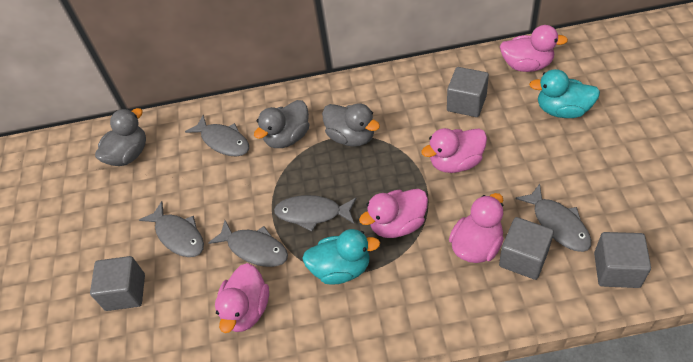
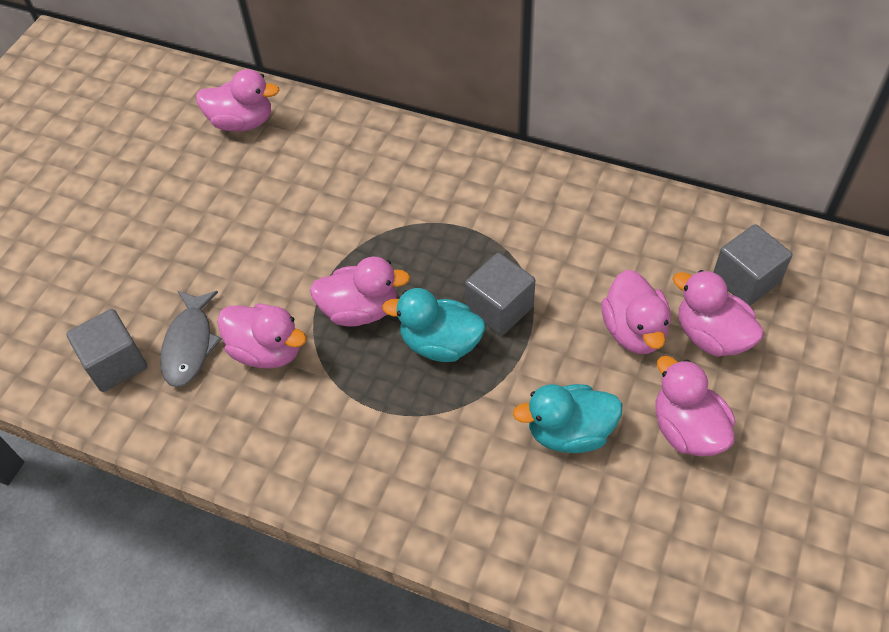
grey cube: [90,256,145,311] [447,67,489,117] [499,217,554,280] [594,232,651,288] = 4 -> [66,309,147,392] [465,253,535,335] [714,224,792,306] = 3
grey duck: [95,108,146,166] [254,100,309,148] [322,103,380,147] = 3 -> none = 0
grey fish: [139,201,204,257] [185,115,249,157] [208,220,288,267] [274,195,356,232] [515,184,591,252] = 5 -> [160,291,222,387] = 1
pink duck: [215,263,269,333] [359,189,428,238] [421,128,487,173] [449,193,504,263] [500,25,568,72] = 5 -> [196,69,280,132] [217,303,307,369] [310,256,410,327] [601,270,671,354] [656,356,735,456] [673,270,764,356] = 6

